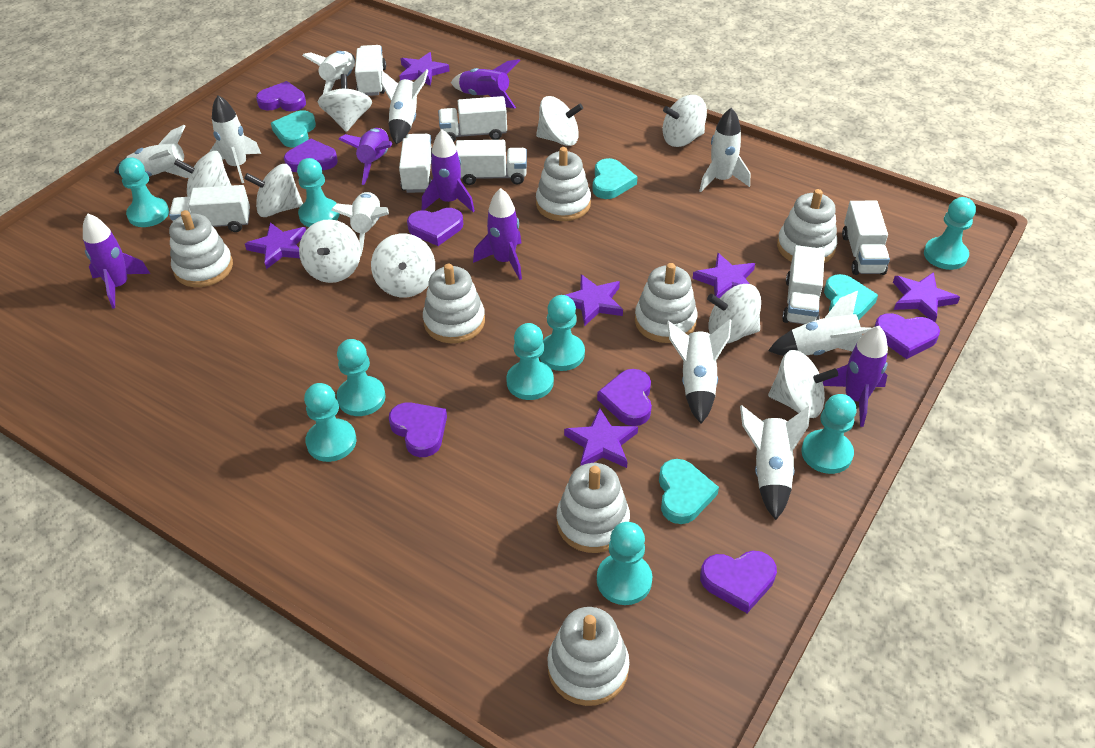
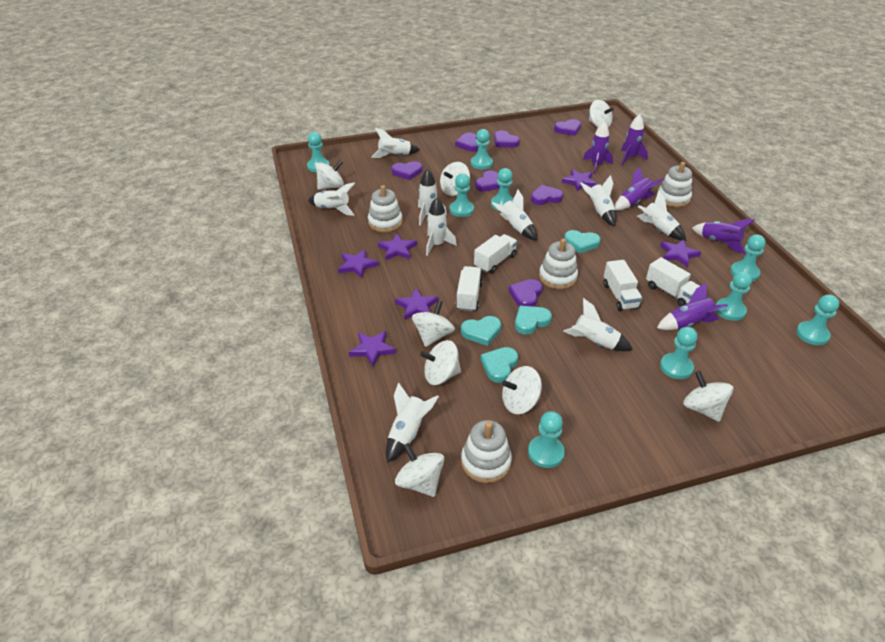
purple rocket: [83,213,150,309] [339,128,392,185] [422,129,475,212] [451,59,520,109] [473,188,522,280] [823,326,888,427] = 6 -> [583,121,613,174] [615,168,664,211] [621,114,648,165] [657,283,728,330] [692,219,755,254] = 5
white spinning top: [174,151,232,197] [244,164,303,217] [299,219,361,283] [317,74,372,132] [371,233,435,298] [536,96,583,146] [663,95,707,147] [707,284,761,344] [768,350,838,418] = 9 -> [316,160,344,190] [395,443,444,497] [412,300,455,347] [420,340,461,385] [440,162,470,196] [502,366,542,414] [589,100,614,128] [683,371,733,422] = 8
white stacking toy: [169,210,233,287] [423,264,485,343] [536,147,591,221] [548,607,629,706] [557,463,630,553] [635,263,697,343] [777,189,837,263] = 7 -> [368,185,403,232] [461,420,512,483] [539,238,578,289] [658,162,692,207] = 4
white truck: [169,185,250,232] [355,45,386,96] [399,134,432,193] [438,96,507,142] [456,140,527,185] [782,245,825,324] [842,201,890,275] = 7 -> [456,266,483,312] [474,234,518,274] [604,260,642,311] [646,257,700,307] = 4

